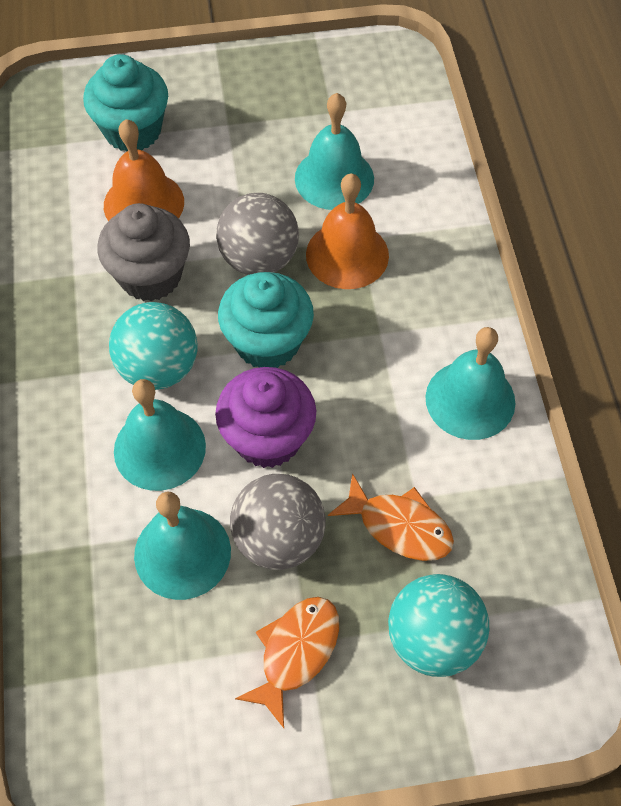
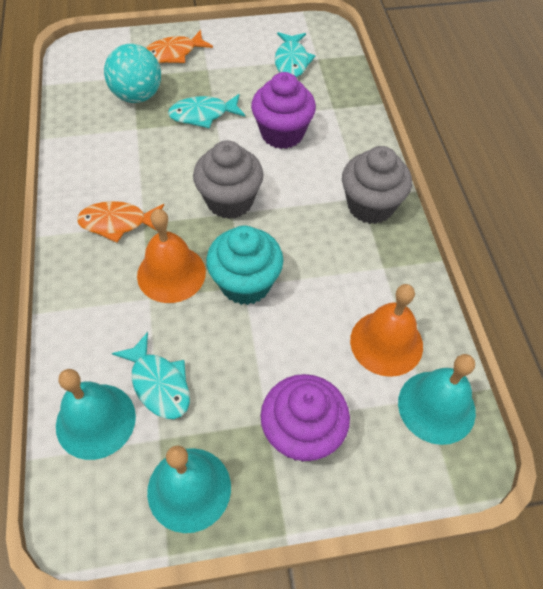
grey ball: [216,193,299,275] [230,474,325,570] = 2 -> none = 0
grey cupcake: [98,203,190,301] = 1 -> [193,140,263,219] [342,146,412,224] = 2
purple cupcake: [215,367,316,468] = 1 -> [251,72,316,149] [260,374,350,462] = 2
turquoise ball: [109,302,197,390] [388,574,489,677] = 2 -> [104,44,161,103] = 1
turquoise bell: [114,379,206,491] [134,492,231,600] [295,93,374,210] [426,327,515,440] = 4 -> [56,369,136,460] [147,445,231,533] [398,354,476,445] = 3
turquoise cupcake: [83,54,168,152] [218,272,314,368] = 2 -> [206,225,283,305] = 1
turquoise fish: none = 0 -> [112,332,190,419] [168,94,245,128] [275,32,316,77] = 3

